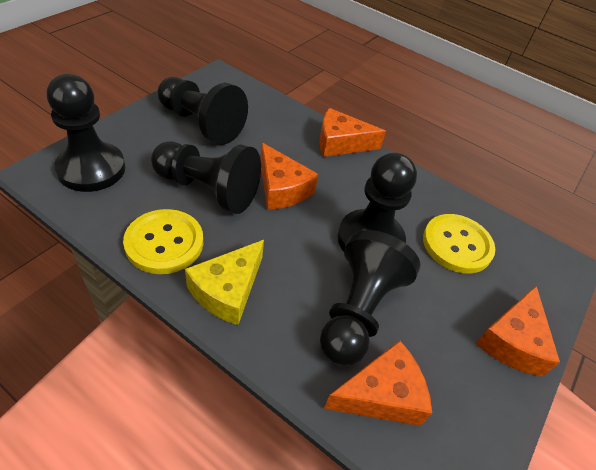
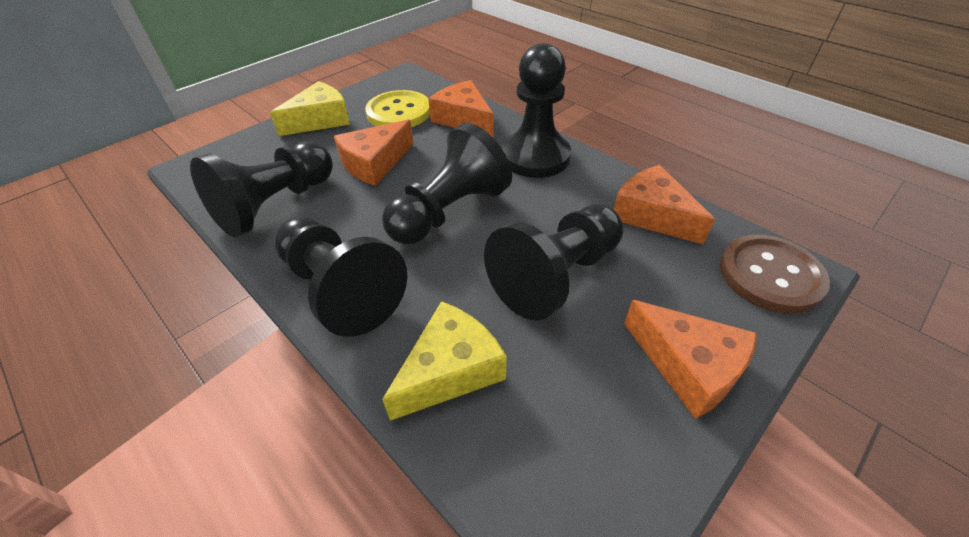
brown button: none = 0 -> [720,235,830,314] = 1
yellow button: [123,209,203,274] [423,214,495,273] = 2 -> [365,90,430,127] = 1
yellow cheese: [185,240,264,325] = 1 -> [270,81,350,136] [382,301,507,421] = 2

